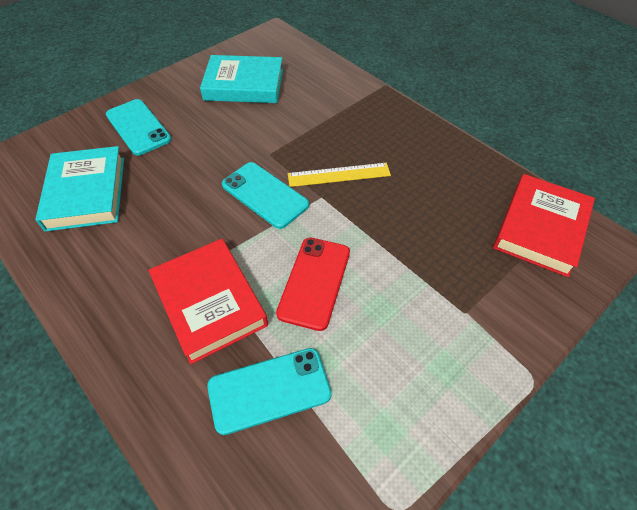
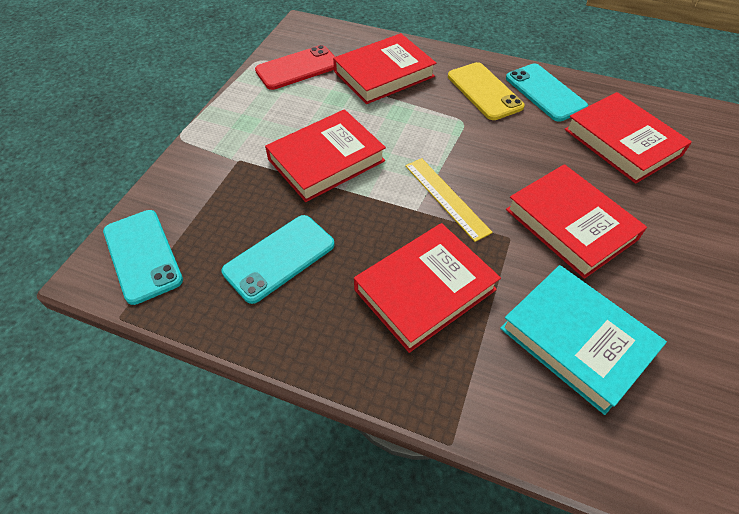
red book: [149,239,268,364] [493,174,595,277] = 2 -> [265,109,386,202] [333,33,436,104] [354,223,501,353] [506,164,647,279] [564,92,692,184] = 5
turquoise book: [35,146,124,232] [200,55,283,103] = 2 -> [500,265,667,415] = 1
yellow phone: none = 0 -> [448,62,525,120] = 1

